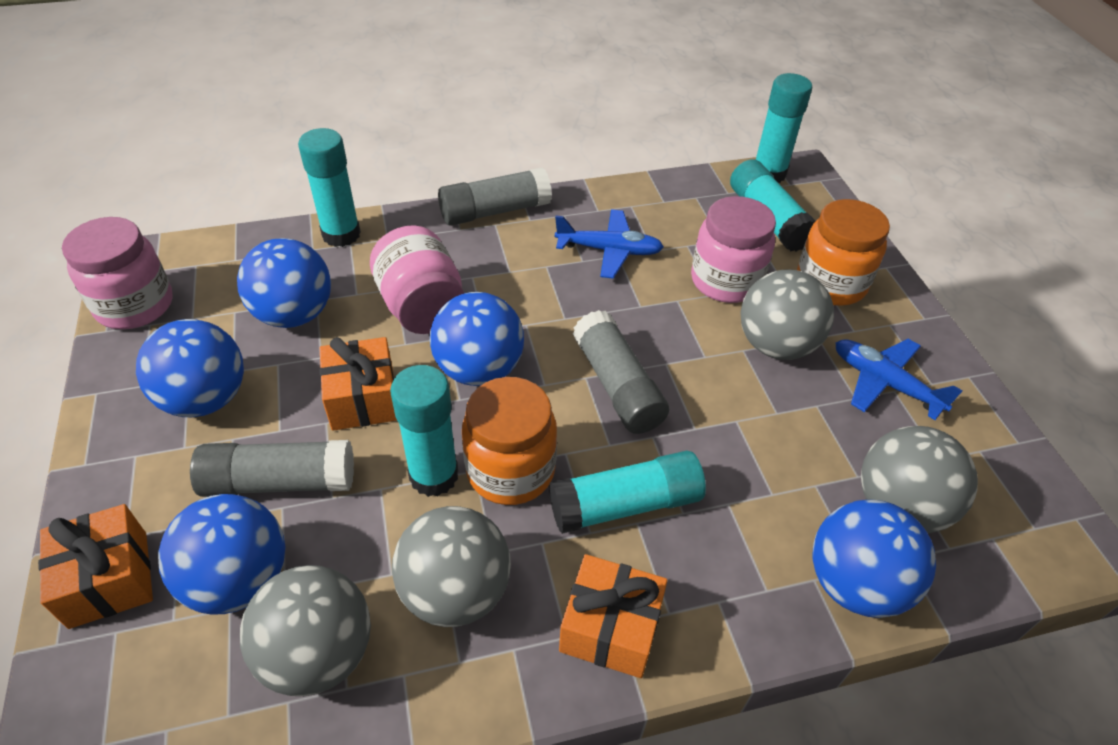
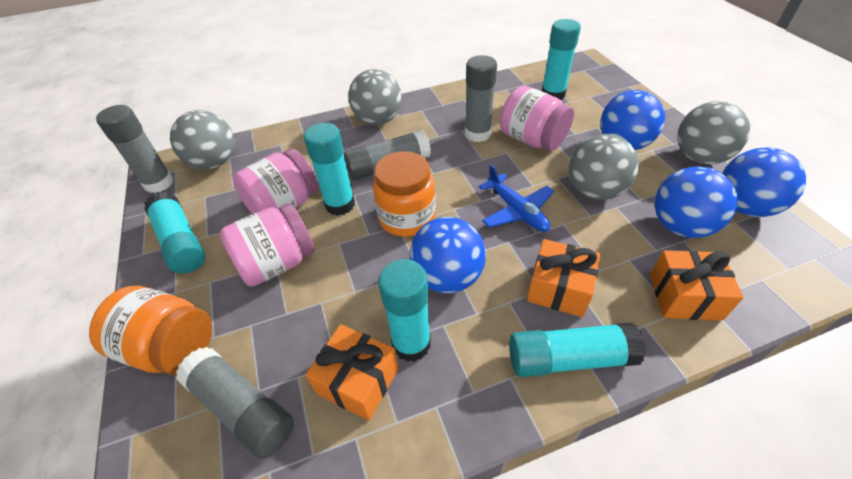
blue ball: [136,319,244,417] [158,494,285,615] [237,238,331,328] [430,292,524,386] [813,500,936,618] = 5 -> [409,217,486,293] [600,90,665,150] [655,167,738,238] [723,148,806,217] = 4
blue plane: [555,209,664,279] [835,339,963,420] = 2 -> [478,165,554,232] = 1
grey glue stick: [190,440,354,497] [438,167,552,226] [573,310,669,434] = 3 -> [96,105,174,193] [176,347,294,459] [344,130,431,180] [465,55,497,142] = 4

